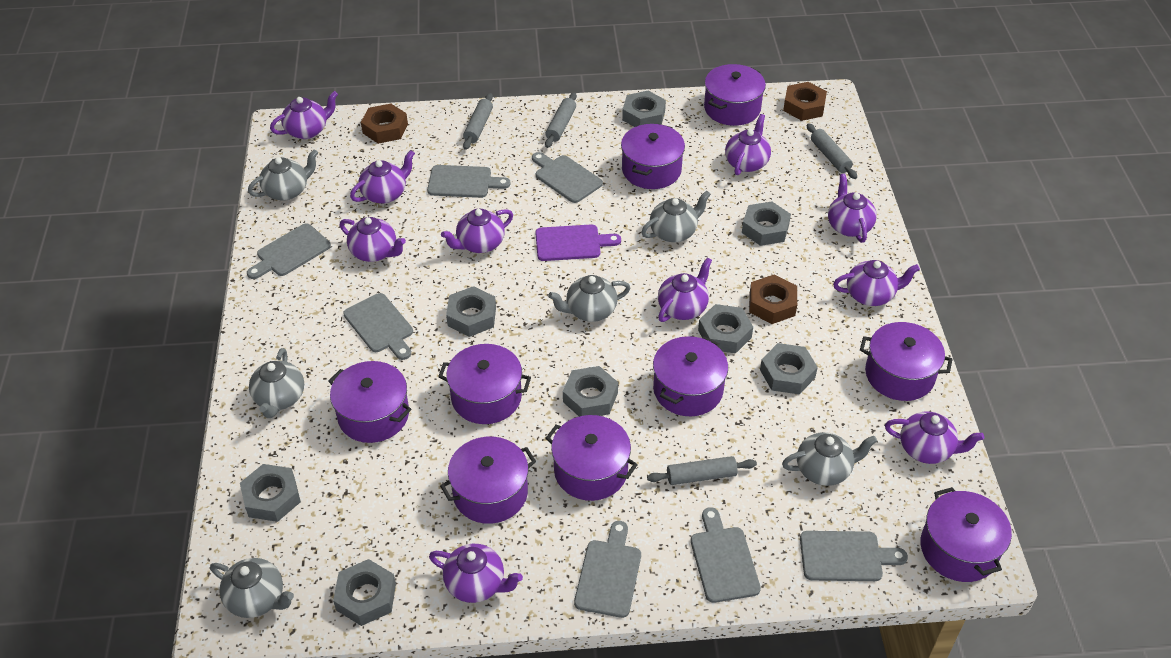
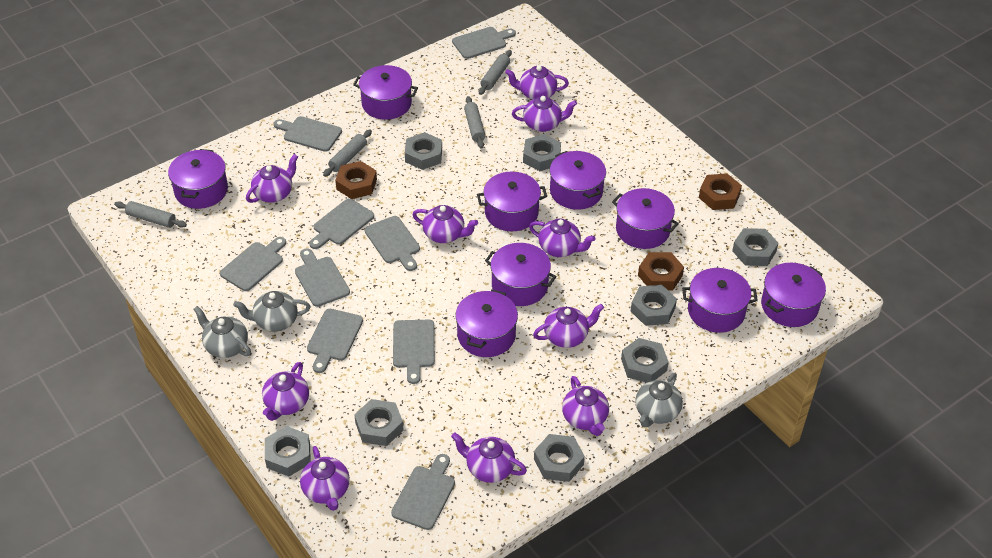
grey cutting board: [247,224,331,279] [343,293,413,360] [427,165,511,198] [532,152,603,203] [574,521,641,618] [691,507,761,603] [800,531,908,581] = 7 -> [220,237,286,291] [273,116,342,152] [295,248,350,307] [307,309,363,373] [309,199,374,249] [364,216,420,271] [391,454,455,530] [393,320,435,384] [452,27,516,59] = 9
grey teapot: [210,558,294,618] [248,149,318,201] [249,348,304,418] [548,275,630,322] [641,191,711,242] [782,432,877,486] = 6 -> [193,306,251,358] [233,291,310,332] [635,373,683,427] = 3
purple cutting board: [535,225,621,261] = 1 -> none = 0

